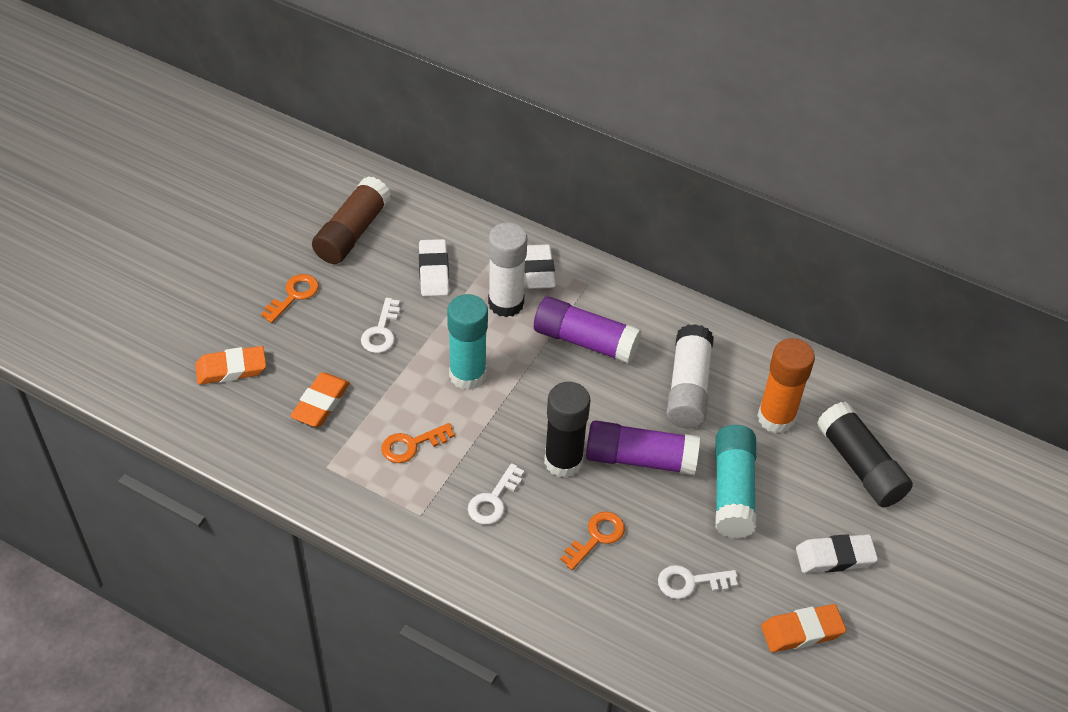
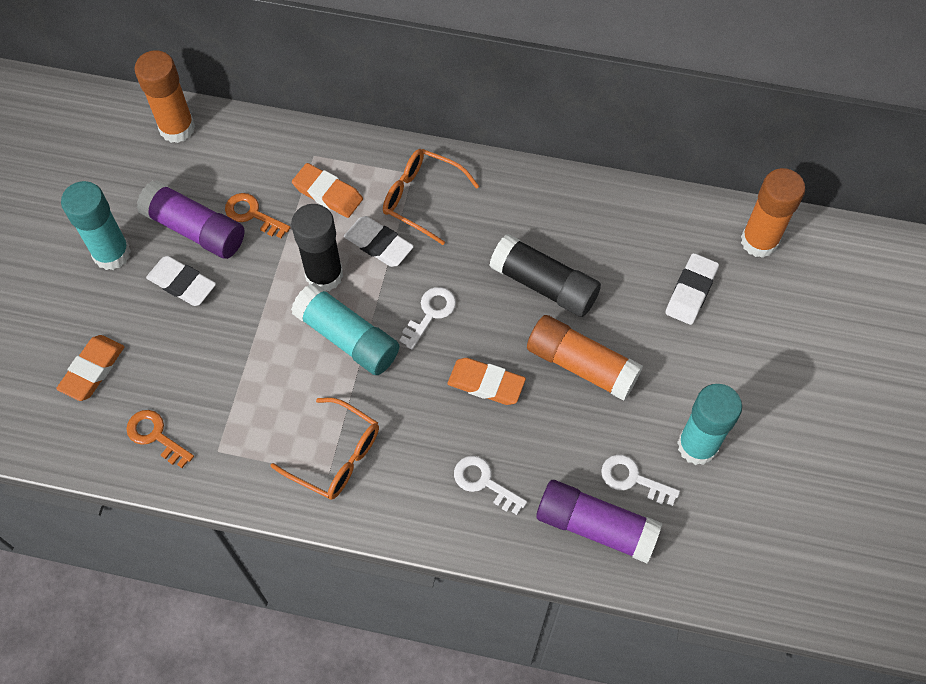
brown glue stick: [312,176,391,264] = 1 -> none = 0
orange glasses: none = 0 -> [271,398,379,500] [383,149,479,245] = 2
orange glue stick: [757,338,815,434] = 1 -> [134,50,195,143] [527,315,643,401] [741,168,806,258] = 3
orange key: [261,274,319,323] [381,423,455,463] [560,511,625,570] = 3 -> [126,410,194,468] [225,193,291,238] = 2
turquoise glue stick: [447,294,488,390] [715,425,756,538] = 2 -> [61,181,131,270] [291,283,399,375] [677,384,742,465] = 3
white glue stick: [488,223,527,317] [666,324,714,428] = 2 -> none = 0

